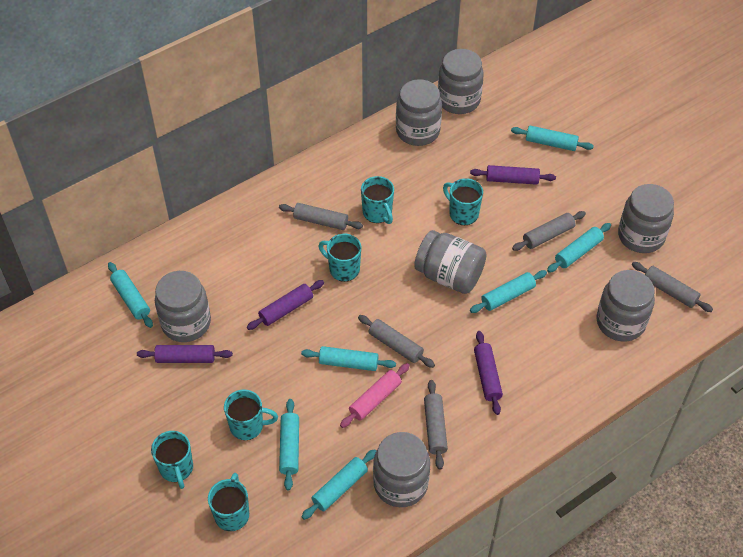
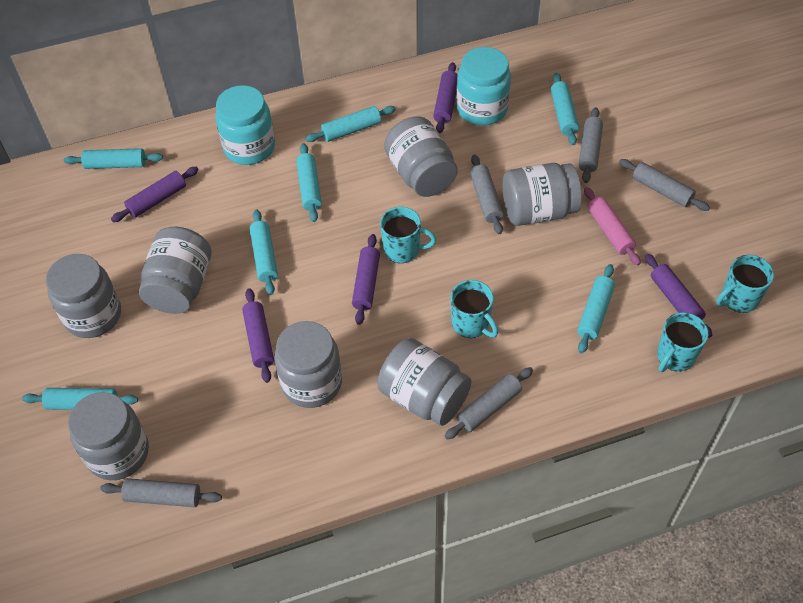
purple rolling pin: [137,345,233,363] [247,280,324,330] [470,165,556,185] [474,331,503,415] = 4 -> [111,167,199,222] [242,288,274,383] [352,234,380,325] [433,62,458,133] [645,254,712,338] = 5
turquoise jar: none = 0 -> [215,85,275,165] [456,47,511,126] = 2
turquoise mug: [151,431,193,489] [208,473,249,531] [224,389,278,440] [319,234,361,282] [361,176,394,224] [443,178,483,225] = 6 -> [380,207,437,263] [450,280,498,338] [657,312,708,372] [716,255,774,313] = 4

